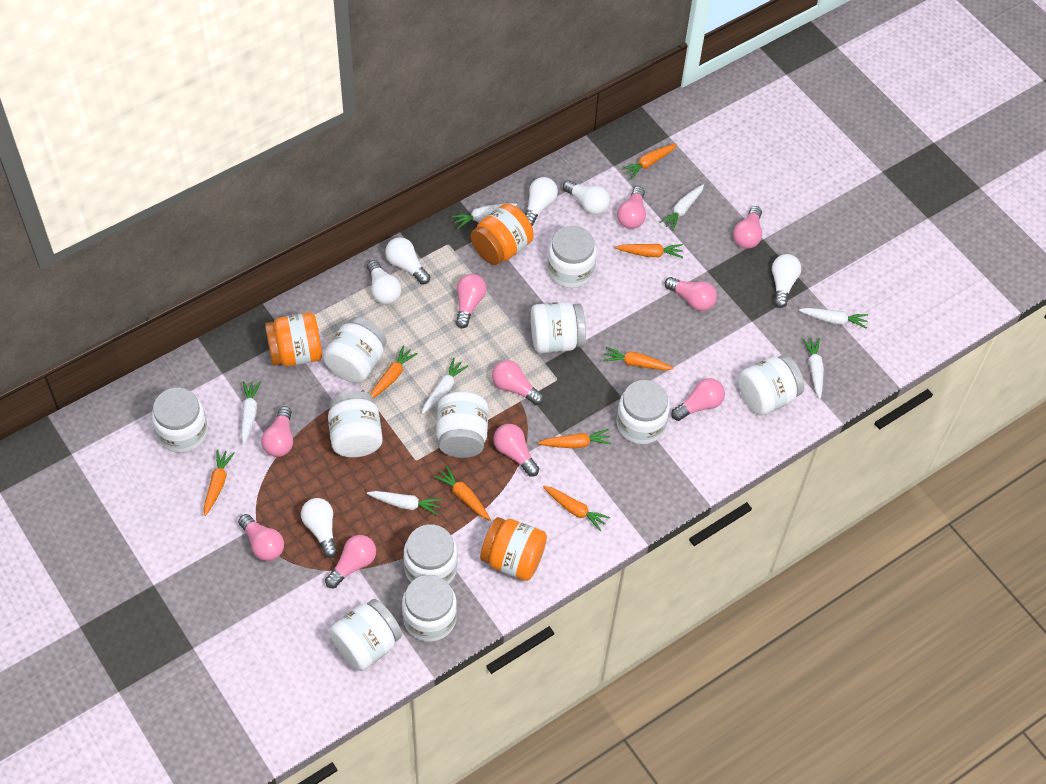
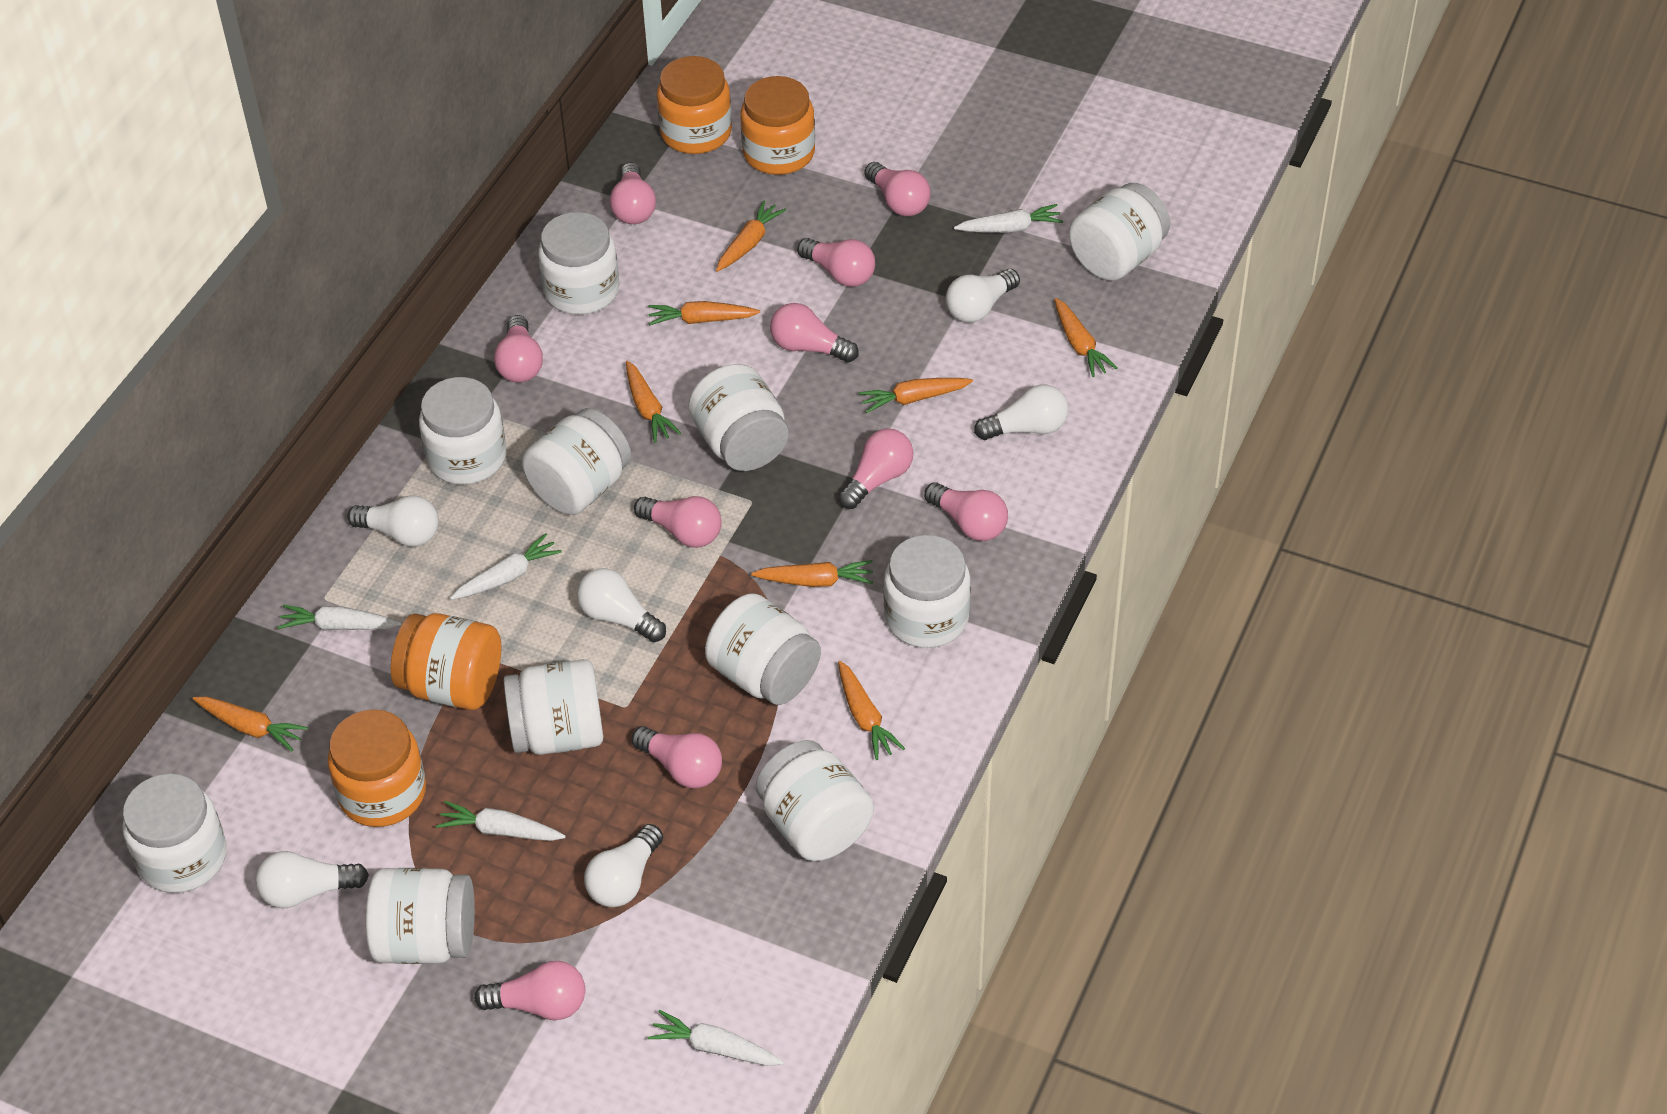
orange jar: [265,312,322,367] [471,203,534,265] [480,517,547,581] = 3 -> [328,709,426,827] [391,613,501,710] [657,56,732,154] [741,76,815,175] = 4
white carrot: [241,381,261,445] [367,491,442,515] [422,358,468,414] [451,203,517,229] [659,184,704,231] [799,308,868,329] [803,338,824,399] = 7 -> [277,605,401,631] [436,801,566,841] [450,533,562,600] [648,1010,784,1066] [954,204,1063,233] = 5

